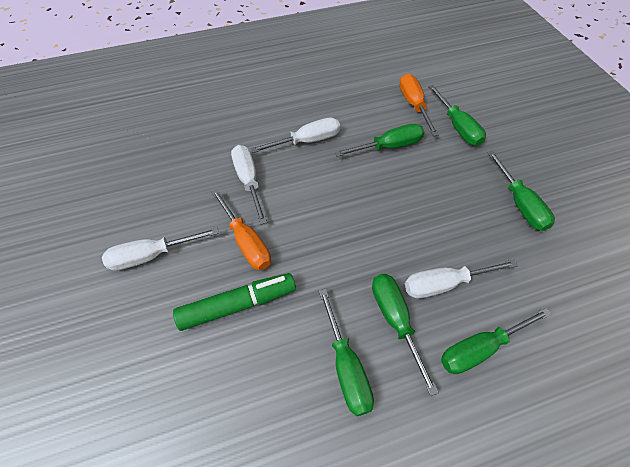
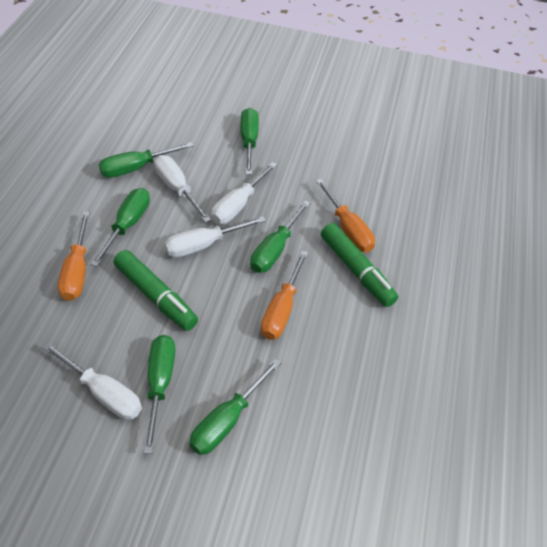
green marker: [173,273,296,331] = 1 -> [114,250,198,331] [321,223,398,307] = 2
orange screwdriver: [211,189,271,270] [399,74,439,136] = 2 -> [58,212,90,301] [261,250,308,340] [316,179,375,252] = 3

